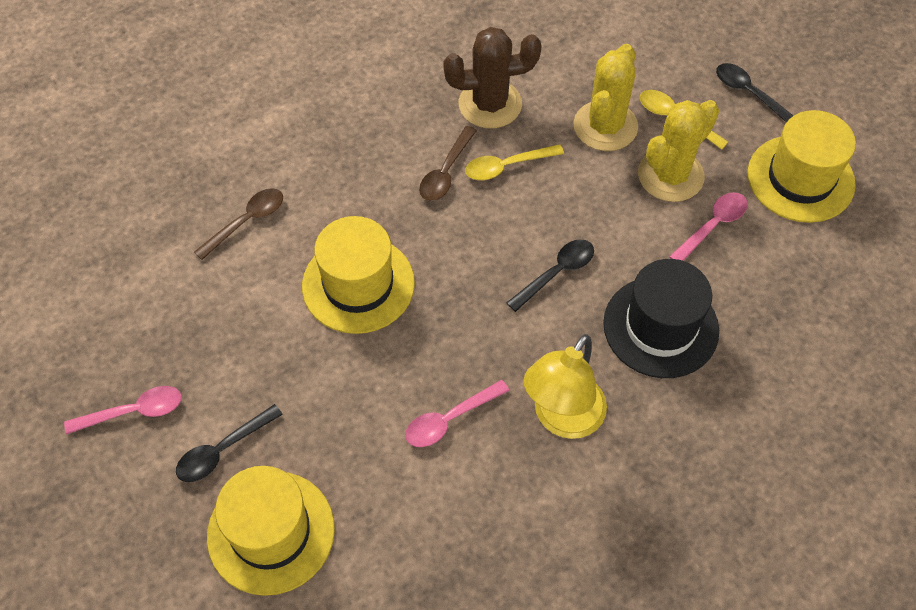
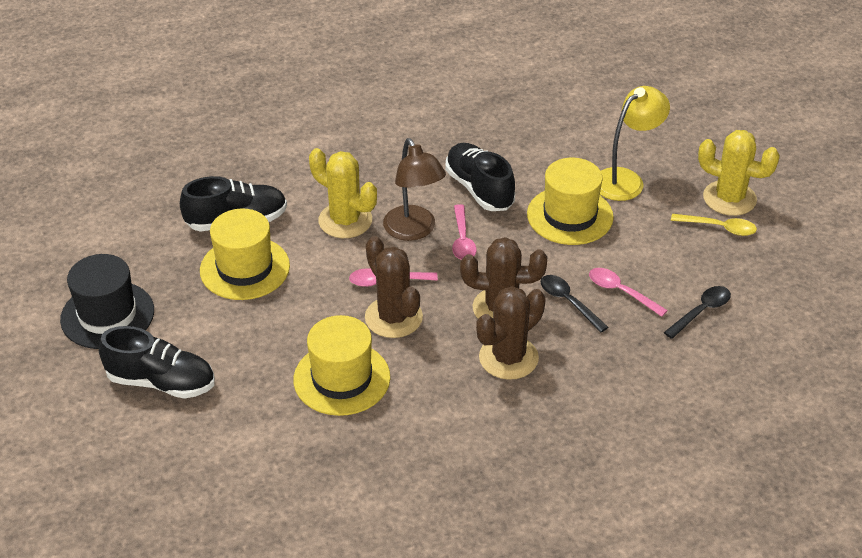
black shoe: none = 0 -> [99,326,215,399] [180,176,287,232] [445,143,515,211] = 3
black spoon: [176,404,283,482] [506,239,594,312] [716,63,793,122] = 3 -> [541,275,608,333] [664,286,731,339] = 2
brown cactus: [443,27,542,128] = 1 -> [365,236,423,338] [460,237,547,319] [476,286,546,380] = 3
brown lamp: none = 0 -> [383,138,446,241] = 1
brown spoon: [194,188,283,260] [419,126,477,201] = 2 -> none = 0
yellow spoon: [465,144,564,180] [640,90,728,150] = 2 -> [671,214,757,236] = 1

